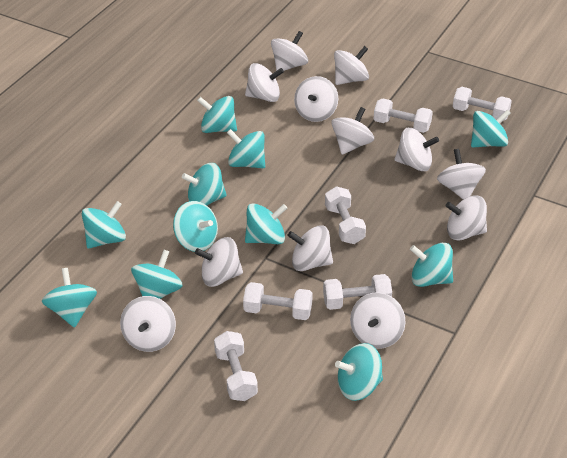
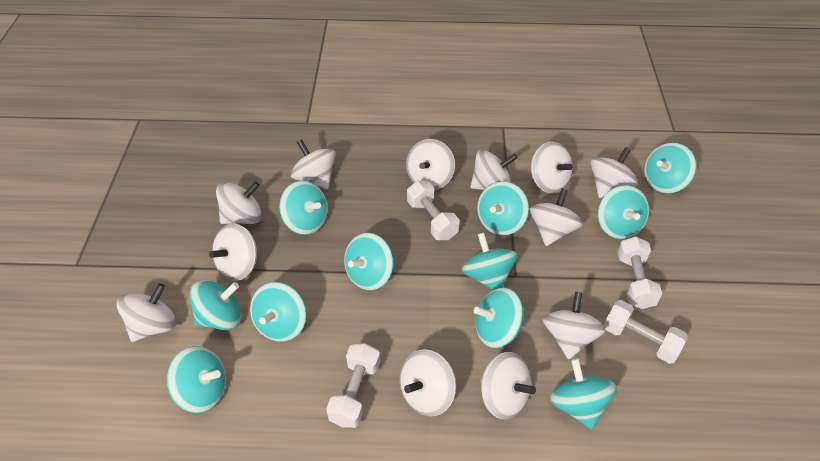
white dumbbell: [214,331,258,401] [243,282,313,320] [323,274,392,310] [325,186,366,244] [374,99,433,133] [453,87,512,121] = 6 -> [326,343,380,428] [407,181,459,240] [604,300,688,364] [618,236,662,309] = 4

